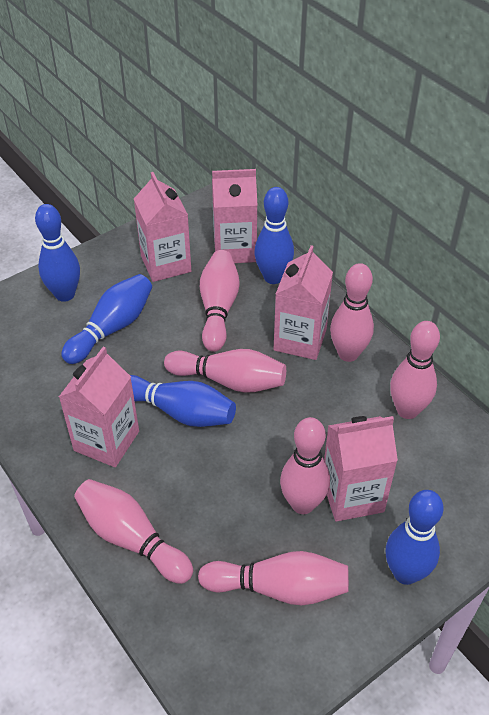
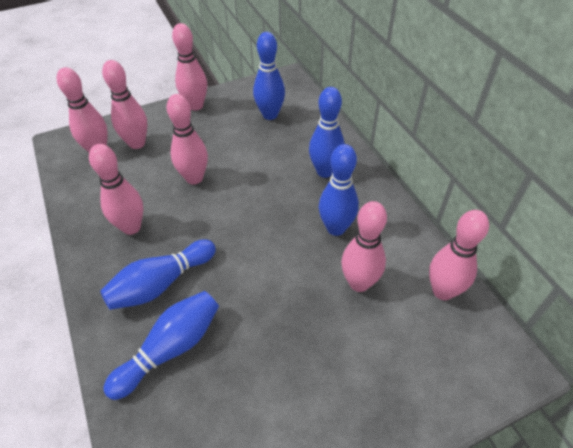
pink carton: [59,347,139,467] [134,172,191,282] [212,169,257,263] [274,245,333,360] [324,416,398,522] = 5 -> none = 0

